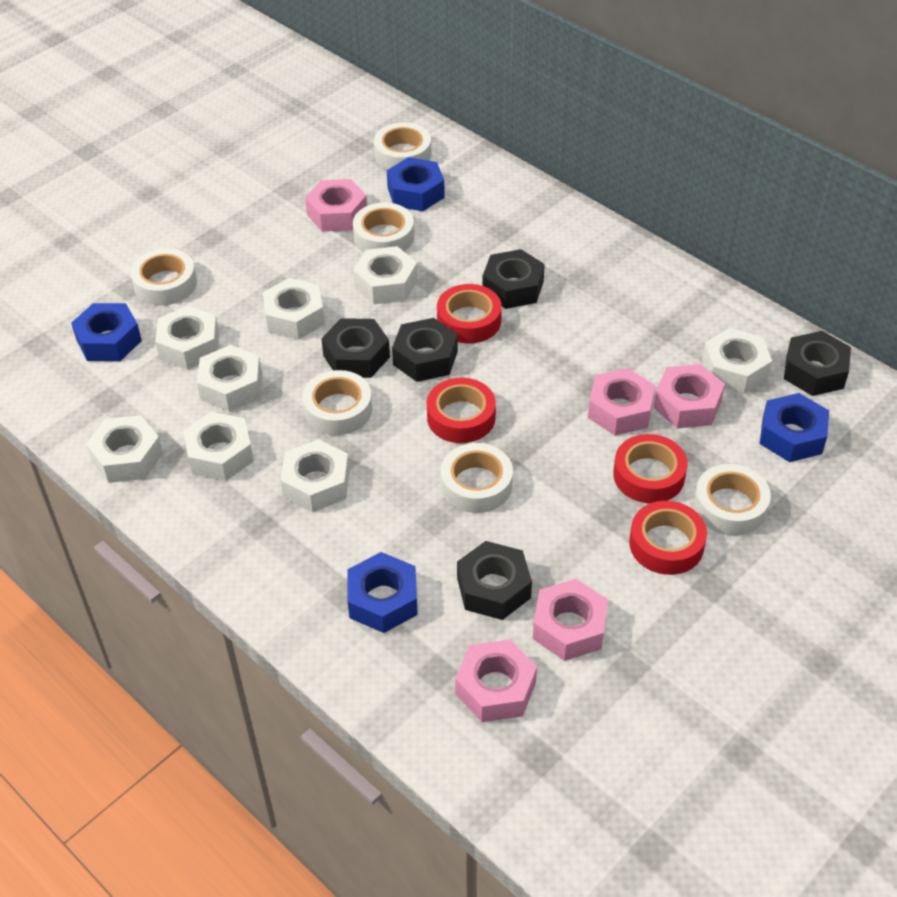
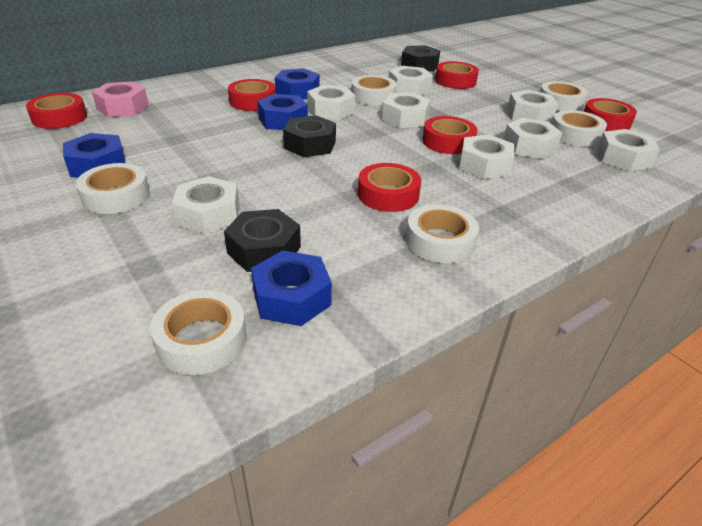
black nut: [321,318,390,378] [392,318,458,382] [457,541,532,620] [482,249,545,309] [784,331,851,396] = 5 -> [224,209,301,272] [283,115,336,157] [401,45,440,72] = 3
pink nut: [305,179,367,232] [455,639,537,722] [533,579,608,661] [588,368,655,436] [653,364,725,429] = 5 -> [92,81,149,117] = 1
red tape: [427,378,496,443] [437,284,502,344] [613,434,688,503] [629,501,707,575] = 4 -> [26,93,87,129] [228,79,276,111] [358,163,421,212] [422,116,477,154] [435,61,479,89] [584,98,637,131] = 6

